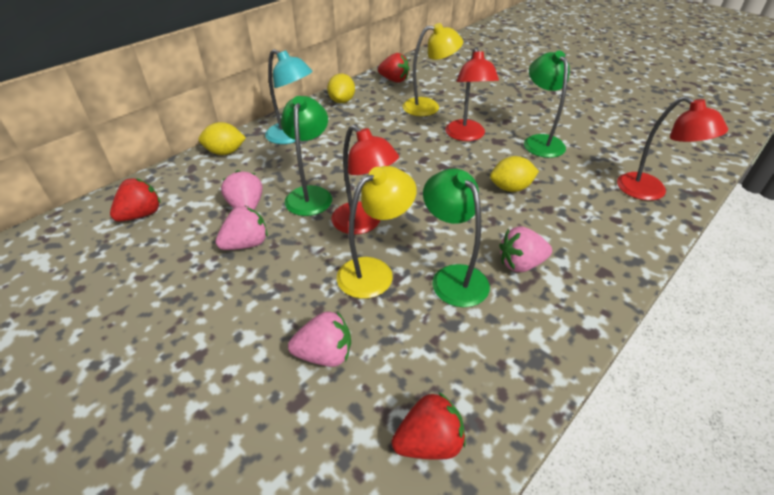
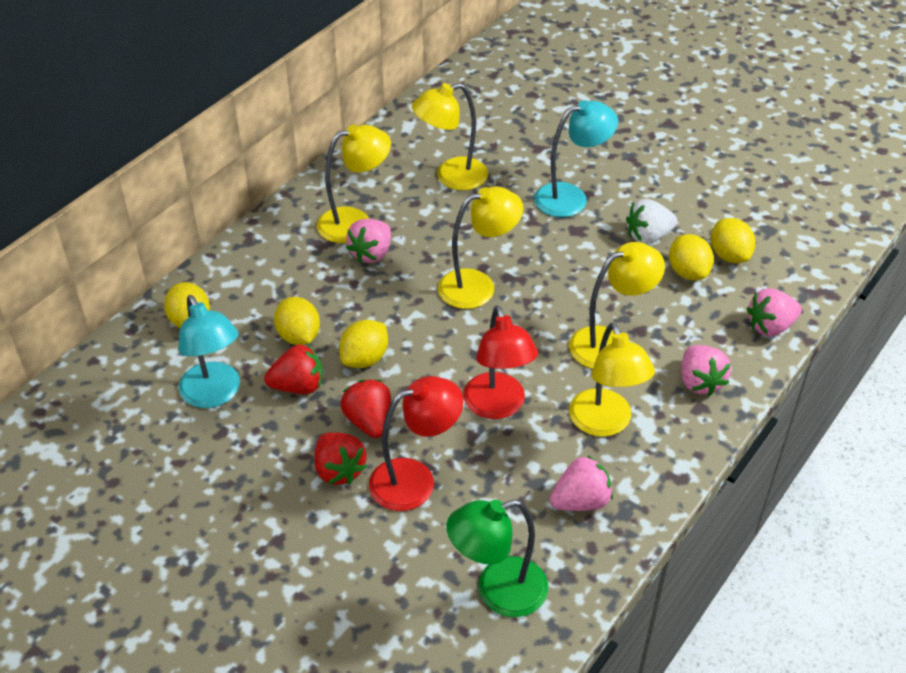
green lamp: [281,96,332,216] [423,169,490,307] [524,51,570,158] = 3 -> [446,500,548,617] = 1
red lamp: [331,125,399,235] [445,47,499,141] [617,96,728,201] = 3 -> [369,376,463,511] [463,306,538,419] = 2
turquoise lamp: [265,49,313,144] = 1 -> [178,295,240,408] [534,100,618,217] = 2
white strawberry: none = 0 -> [626,199,677,244] = 1
yellow lamp: [337,166,417,299] [403,23,463,116] = 2 -> [317,125,391,243] [412,83,488,190] [438,186,523,309] [569,242,665,369] [569,323,655,437] = 5
yellow lemon: [198,122,246,155] [327,74,355,103] [490,156,539,192] = 3 -> [164,282,210,328] [274,297,320,345] [339,320,388,368] [669,234,714,280] [711,218,756,263] = 5

